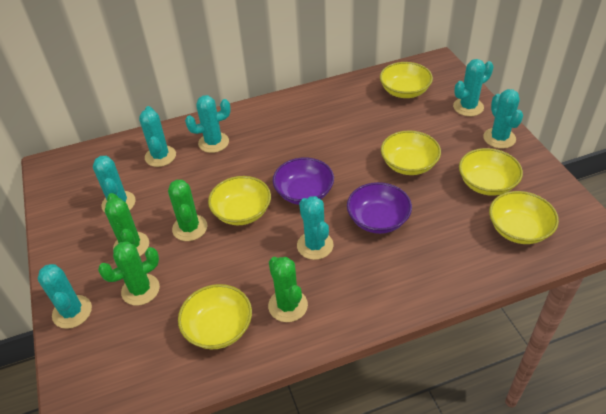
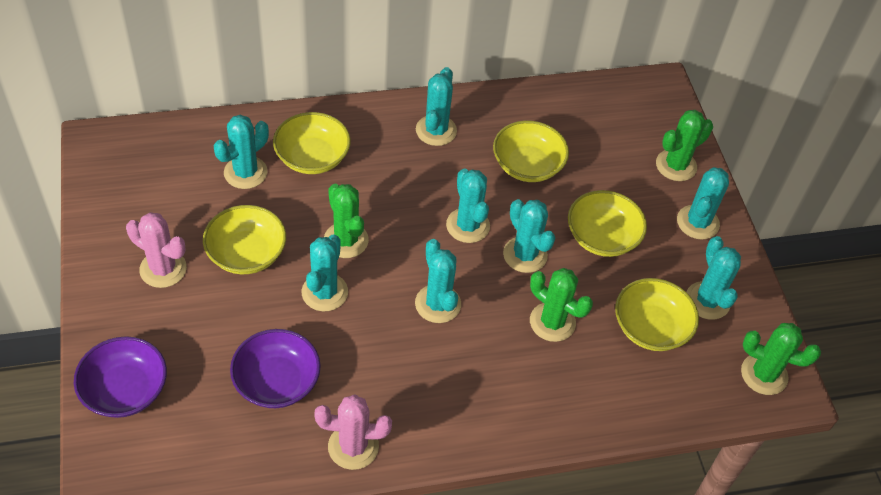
pink cactus: none = 0 -> [126,212,187,288] [314,394,392,470] = 2
turquoise cactus: [38,264,92,329] [93,156,136,212] [139,106,176,167] [185,95,231,153] [297,196,333,260] [453,59,493,116] [483,89,523,149] = 7 -> [214,114,269,189] [302,234,348,311] [415,239,461,323] [416,67,457,146] [446,168,490,243] [503,199,555,273] [677,167,729,239] [687,236,741,320] = 8
yellow bowl: [178,284,252,349] [208,176,271,225] [380,62,433,98] [381,130,441,175] [459,148,523,196] [489,191,559,244] = 6 -> [203,205,286,274] [273,112,351,174] [493,120,569,182] [568,190,647,257] [615,278,699,351] = 5

